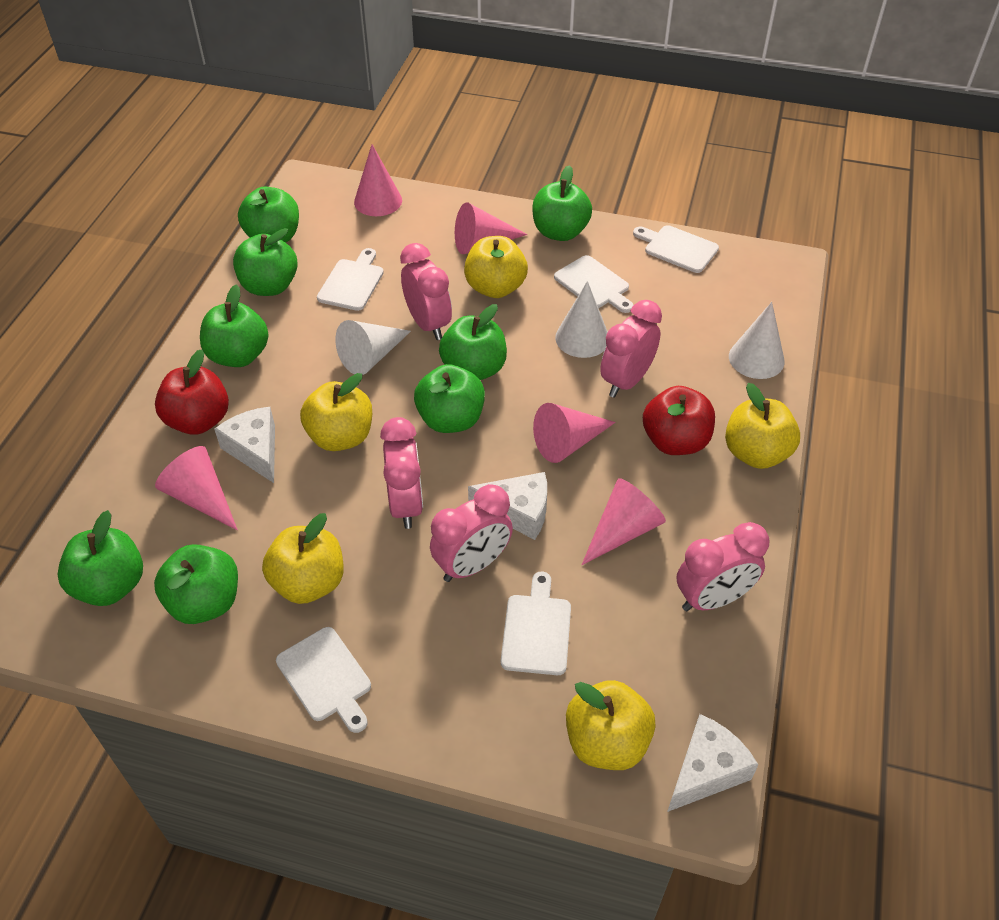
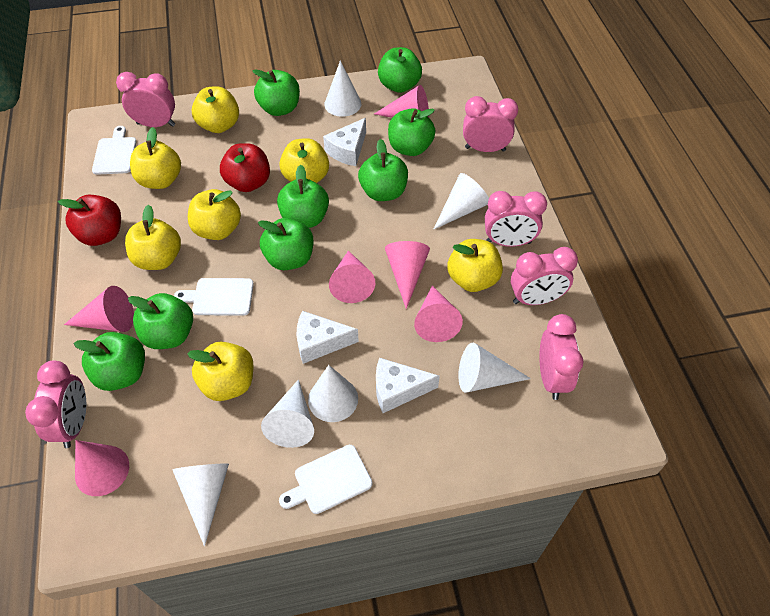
pink clock: [380,417,423,529] [400,243,452,340] [430,484,513,582] [600,300,662,398] [676,522,770,611] = 5 -> [25,360,86,448] [116,72,175,127] [463,96,518,152] [485,191,547,247] [511,247,578,305] [539,314,584,400] = 6
pink cone: [155,446,238,530] [354,144,402,216] [455,202,527,254] [533,403,616,463] [582,478,666,565] = 5 -> [64,286,134,332] [75,440,129,496] [329,250,375,303] [374,85,429,118] [385,241,430,309] [414,286,463,342] = 6
white cone: [335,320,411,375] [555,281,608,358] [729,302,785,379] = 3 -> [172,463,229,546] [261,380,314,448] [308,365,358,422] [324,61,361,117] [433,173,489,230] [458,343,531,393] = 6
white cutting board: [276,627,371,733] [317,248,384,311] [501,572,571,675] [554,255,633,313] [633,225,719,273] = 5 -> [92,126,137,175] [174,278,254,316] [279,445,372,514] = 3
yellow apple: [262,513,344,604] [300,373,372,451] [464,236,528,298] [566,680,656,770] [725,383,800,469] = 5 -> [125,205,181,270] [130,127,181,189] [187,342,254,401] [188,189,241,240] [192,86,239,133] [279,138,329,183] [447,239,503,292] = 7

